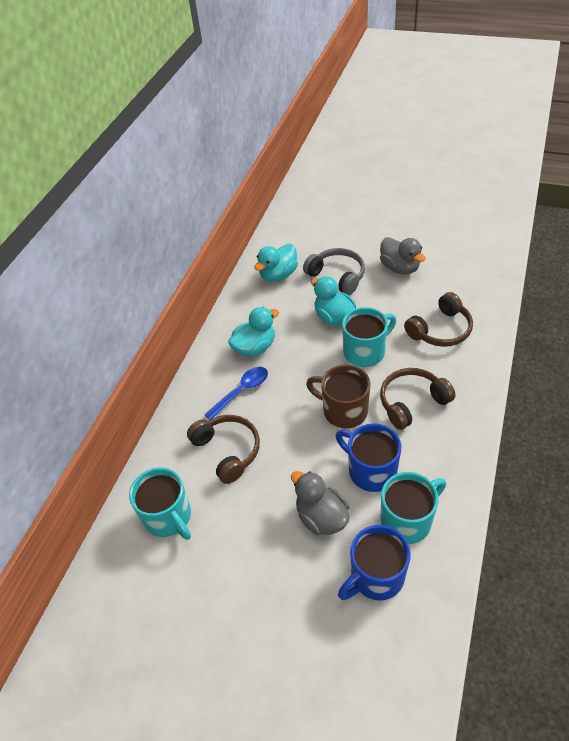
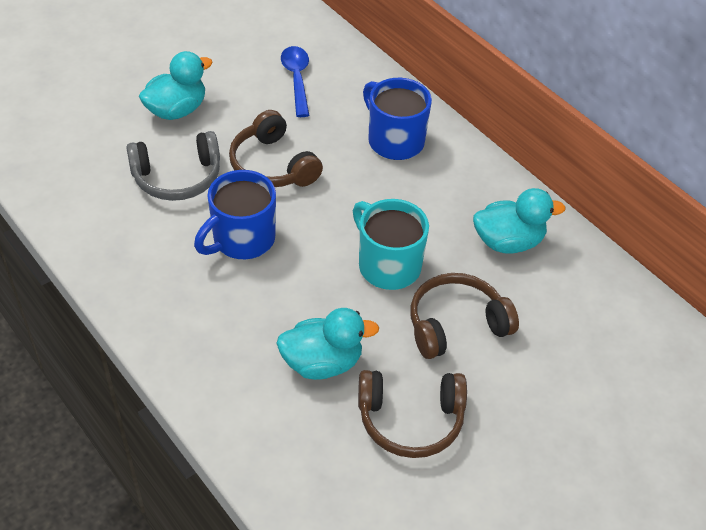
brown mug: [306,364,371,429] = 1 -> none = 0
grey duck: [291,471,350,535] [380,237,426,275] = 2 -> none = 0
turquoise mug: [129,467,191,540] [342,307,396,367] [381,472,446,544] = 3 -> [353,199,429,290] = 1

